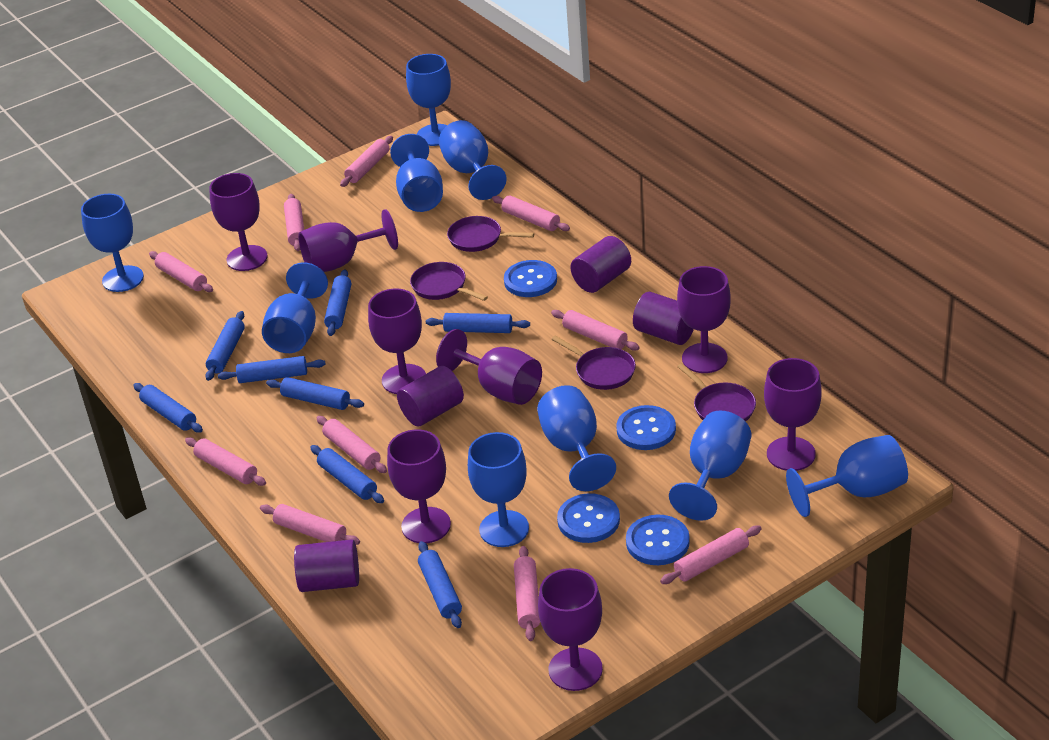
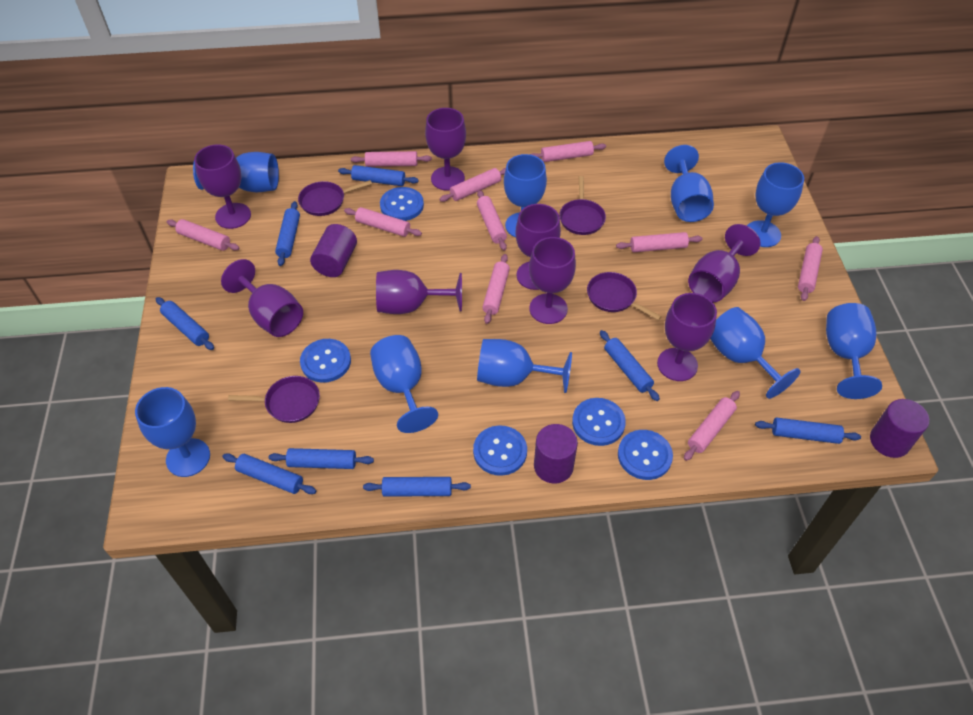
blue button: [504,260,557,297] [557,493,620,543] [616,405,676,450] [626,515,690,565] = 4 -> [300,339,351,383] [380,187,424,221] [473,425,527,476] [572,398,626,446] [618,430,673,480] = 5
purple cylinder: [294,539,359,592] [397,366,464,427] [570,236,631,293] [633,292,694,345] = 4 -> [310,224,357,277] [534,424,578,484] [870,399,929,458] = 3

